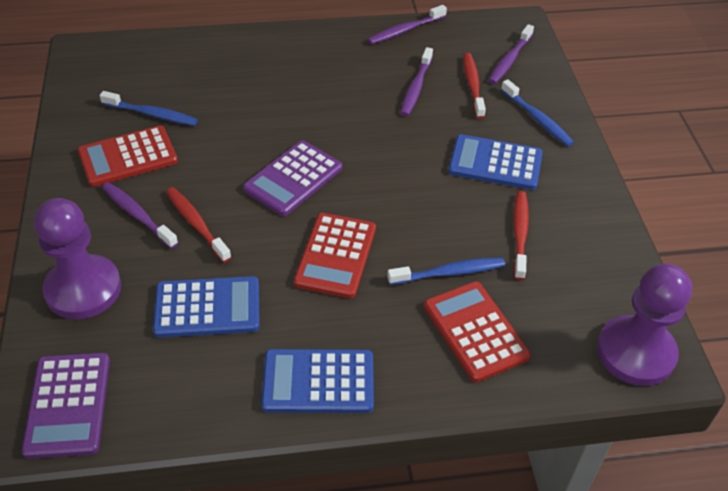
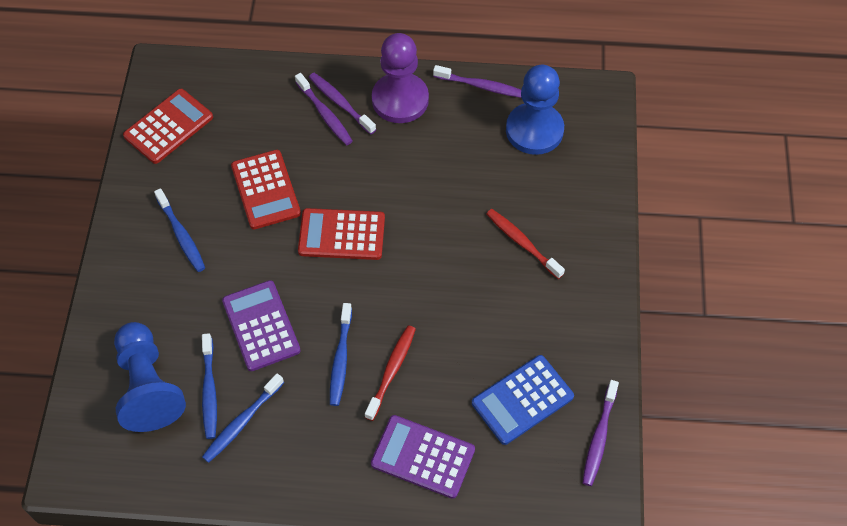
blue calculator: [153,276,259,338] [261,349,374,413] [448,134,543,190] = 3 -> [472,355,574,445] = 1
blue pawn: none = 0 -> [114,322,186,432] [506,65,564,155] = 2
blue toothbrush: [100,91,198,126] [387,258,505,285] [501,79,574,146] = 3 -> [154,188,205,272] [202,333,217,439] [202,374,284,463] [330,303,352,406] = 4
purple pawn: [34,198,121,319] [597,264,692,386] = 2 -> [372,33,429,123] = 1
red toothbrush: [166,187,232,263] [463,53,486,119] [513,191,529,280] = 3 -> [365,325,416,421] [486,209,565,279] = 2

